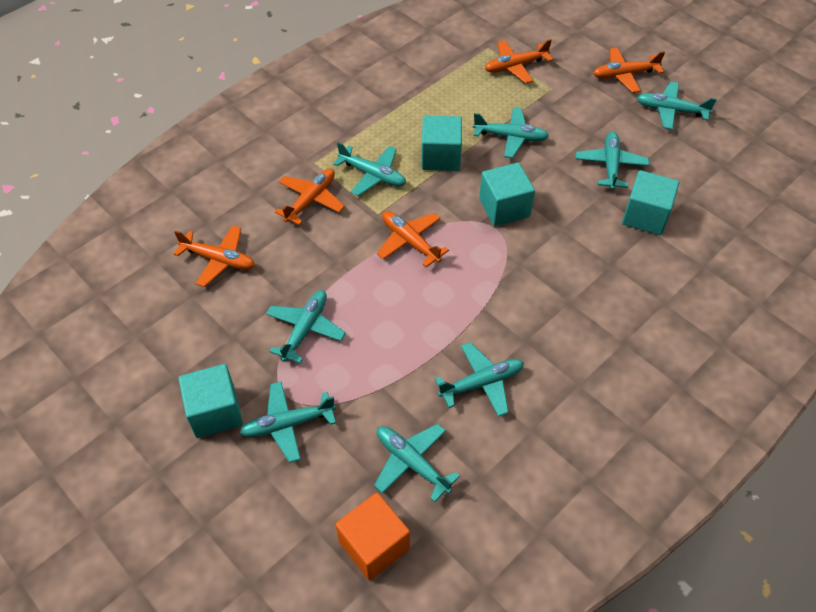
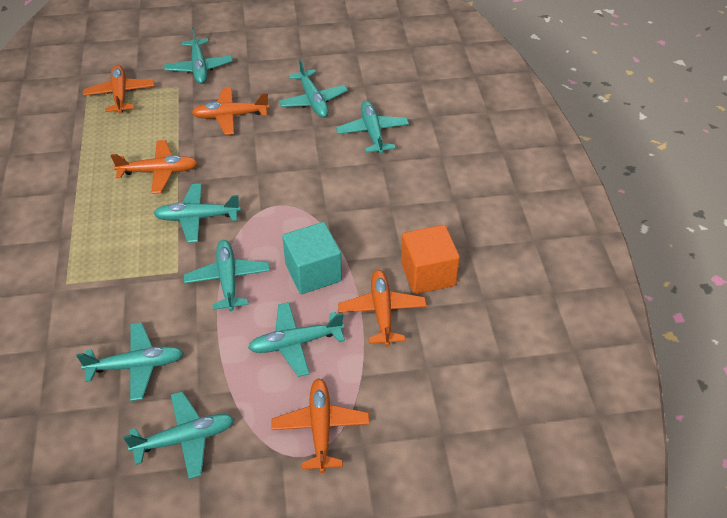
turquoise cube: [178,364,243,438] [421,115,462,171] [479,163,535,226] [622,170,679,235] = 4 -> [282,222,342,294] = 1

